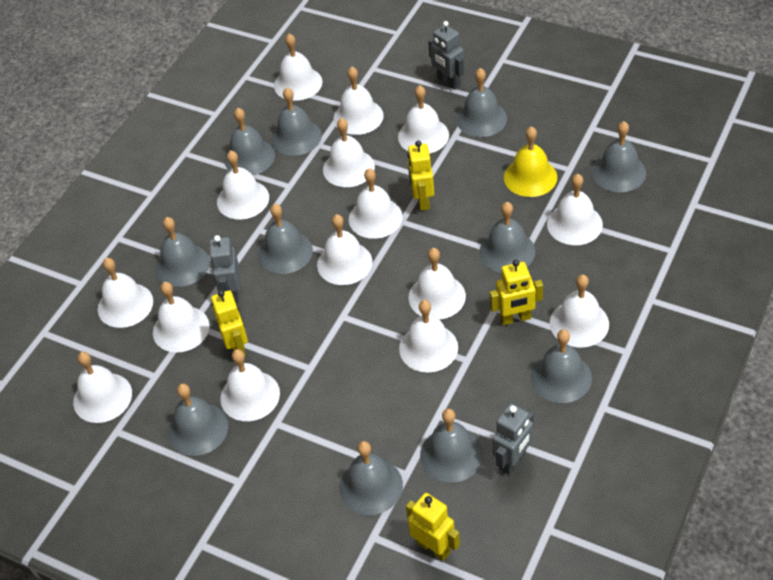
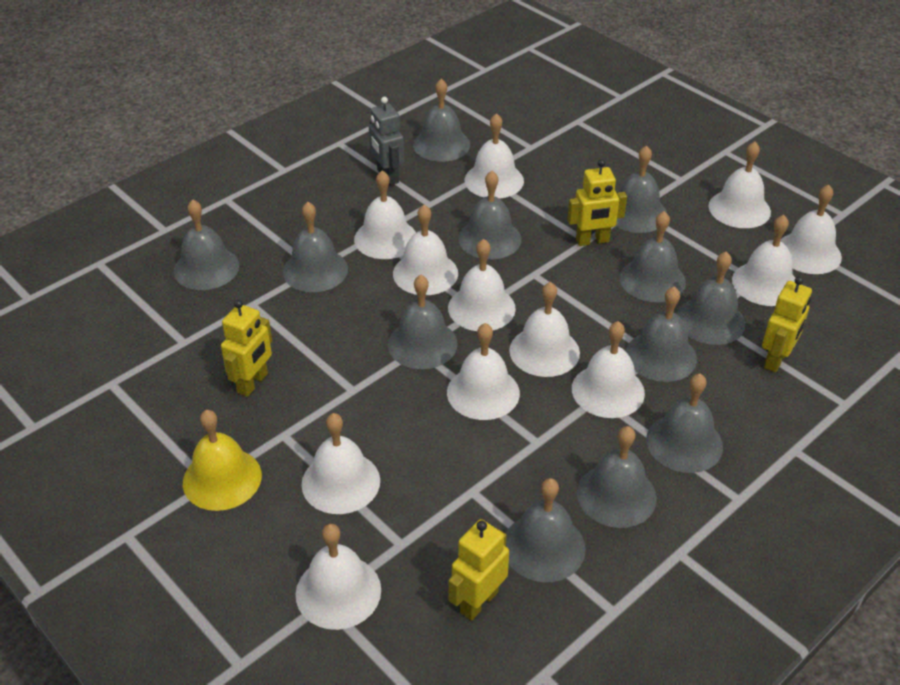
grey bell: [155,217,210,287] [168,384,228,456] [224,108,275,175] [258,204,313,274] [271,87,322,156] [339,441,403,515] [420,408,483,483] [456,68,507,137] [479,202,535,273] [531,329,592,403] [592,121,646,192] = 11 -> [174,200,239,290] [283,202,348,292] [388,275,458,369] [413,79,470,162] [458,171,521,259] [506,478,586,582] [577,426,657,528] [616,145,667,233] [620,211,686,302] [626,286,697,382] [646,373,723,473] [677,251,746,345] = 12
grey robot: [209,235,240,304] [428,21,464,89] [493,403,534,475] = 3 -> [369,97,404,185] = 1
white bell: [73,352,132,423] [98,258,153,328] [153,282,209,353] [217,150,269,220] [220,349,280,421] [274,34,322,101] [317,214,372,285] [323,118,375,187] [334,67,384,135] [349,168,403,239] [398,85,449,154] [399,300,458,372] [409,248,466,319] [547,174,603,245] [550,274,609,348] = 15 -> [296,524,381,630] [302,413,380,514] [354,170,416,259] [393,205,458,295] [447,323,520,420] [448,239,516,331] [464,113,524,199] [509,282,580,377] [572,321,645,418] [709,141,771,228] [732,215,795,306] [780,185,842,274] = 12

